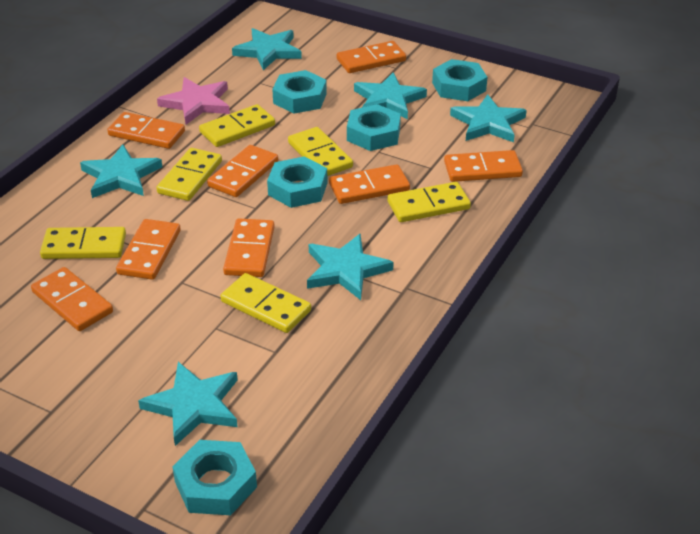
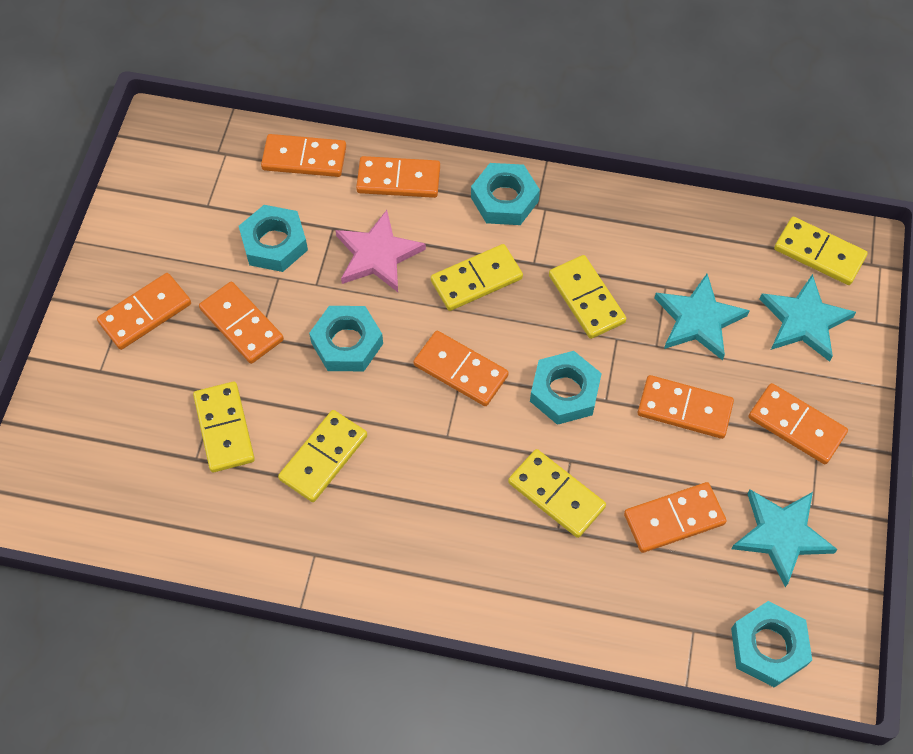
turquoise star: [80,144,162,198] [138,362,238,446] [232,28,302,70] [307,234,394,300] [354,72,427,119] [450,94,527,142] = 6 -> [654,274,750,360] [731,489,838,587] [760,274,856,362] = 3

